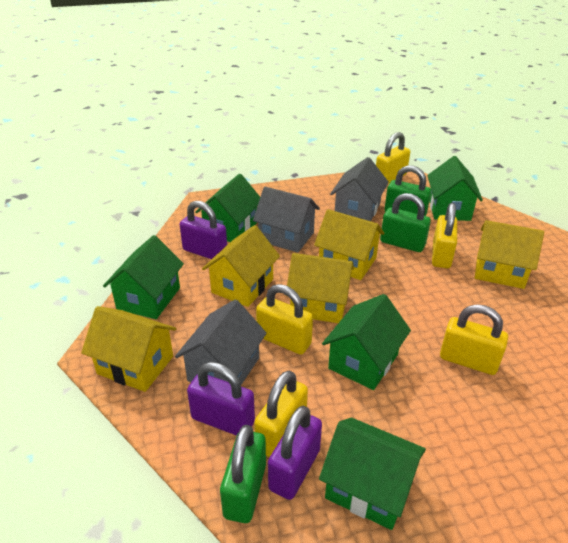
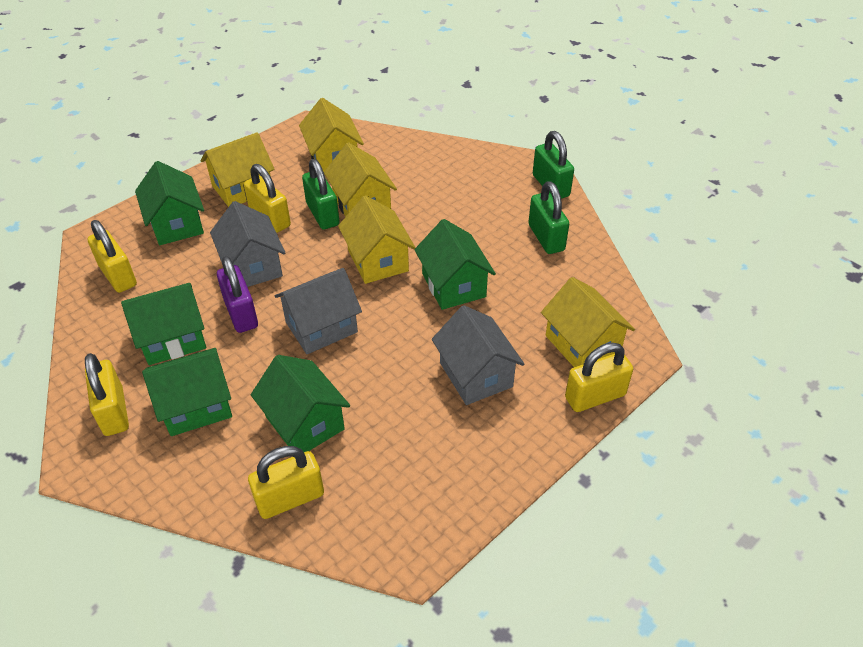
purple padlock: [179,201,227,259] [187,362,255,436] [268,406,322,500] = 3 -> [217,256,258,333] = 1

